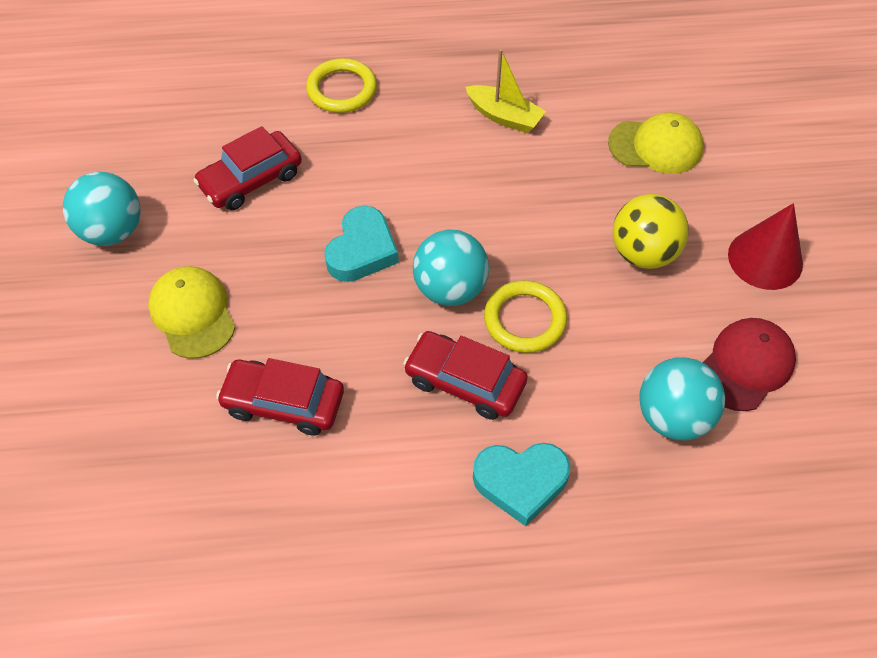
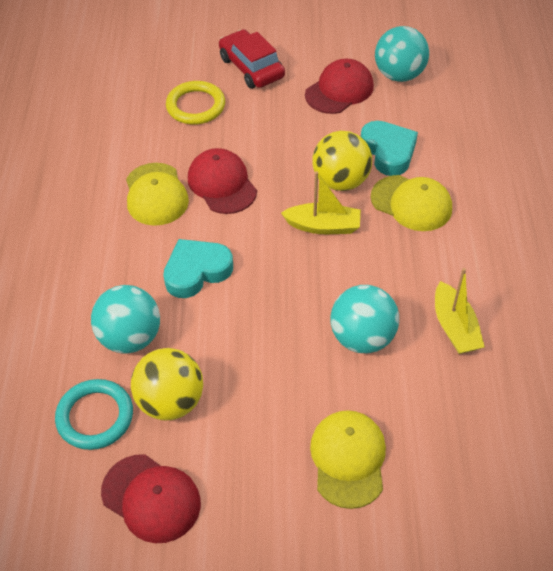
red cap: [703,318,796,411] = 1 -> [101,454,201,543] [188,148,257,214] [305,59,374,114] = 3
red car: [193,126,302,210] [216,358,344,436] [403,331,528,420] = 3 -> [219,29,285,89] = 1
red cone: [728,203,803,290] = 1 -> none = 0
turquoise ring: none = 0 -> [55,379,133,450] = 1
yellow ball: [612,194,689,269] = 1 -> [131,348,203,420] [312,131,372,191] = 2
yellow boat: [465,49,546,133] = 1 -> [281,171,361,234] [435,268,485,354] = 2
yellow cap: [148,266,235,359] [608,112,704,174] = 2 -> [126,163,189,226] [310,410,386,509] [371,175,452,231] = 3
yellow ring: [306,58,377,113] [484,280,567,353] = 2 -> [166,81,225,125] = 1

